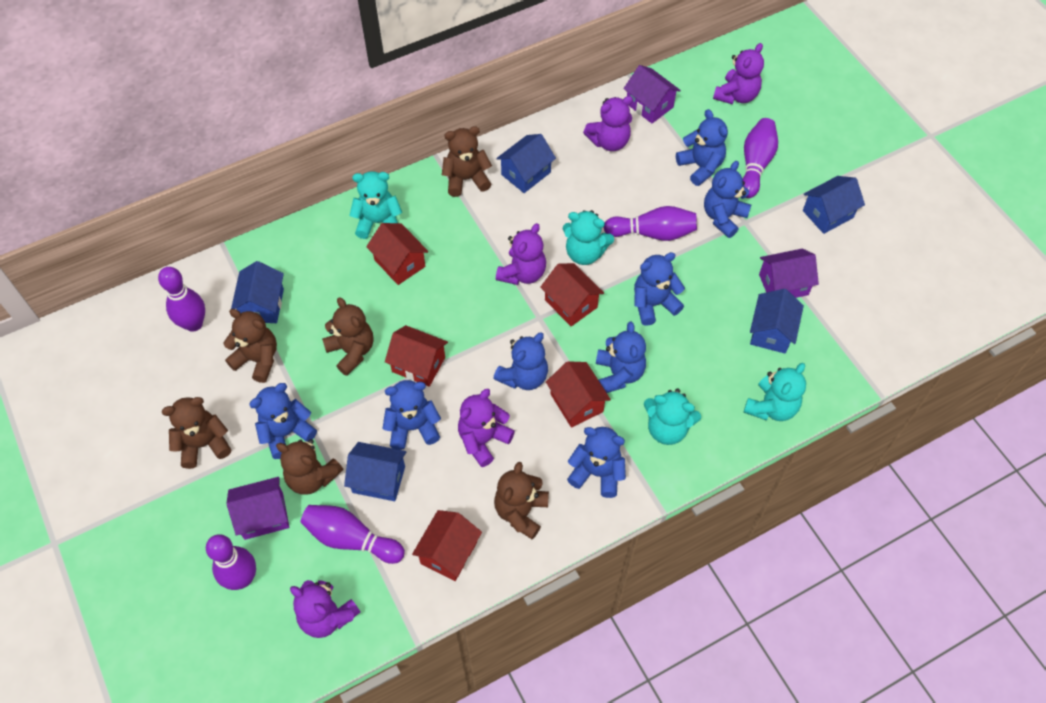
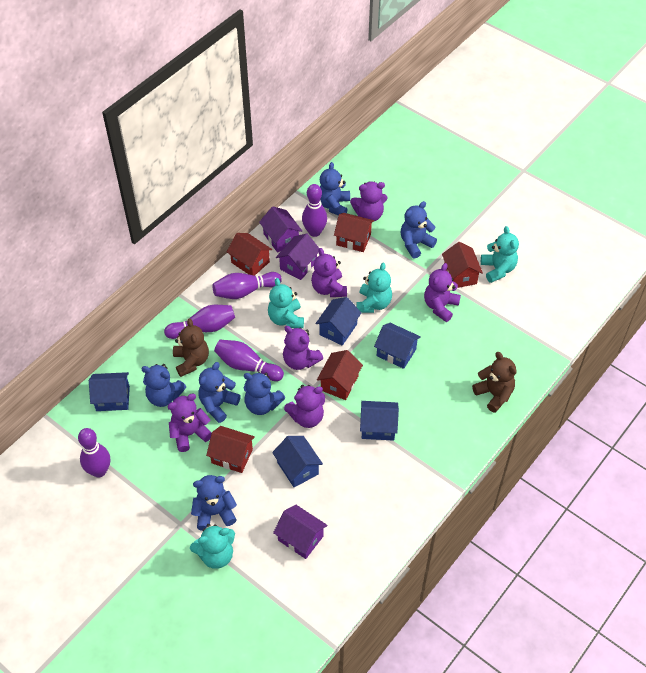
blue teddy bear: [249,383,317,459] [383,380,441,450] [493,332,548,390] [567,427,626,498] [596,322,646,393] [634,252,685,326] [676,109,728,186] [704,161,751,238] = 8 -> [141,364,186,407] [191,475,237,531] [198,362,241,423] [244,372,285,415] [320,162,350,216] [401,201,437,259] = 6
brown teddy bear: [162,397,231,469] [223,309,277,383] [276,439,343,495] [322,297,373,376] [442,126,492,197] [494,462,549,539] = 6 -> [173,318,209,377] [472,352,517,413] = 2
purple teddy bear: [290,580,360,638] [458,389,515,467] [496,223,546,285] [583,96,633,151] [713,43,764,104] = 5 -> [167,394,212,452] [283,326,323,370] [284,385,325,428] [311,248,347,297] [350,182,388,221] [424,263,461,322] = 6

